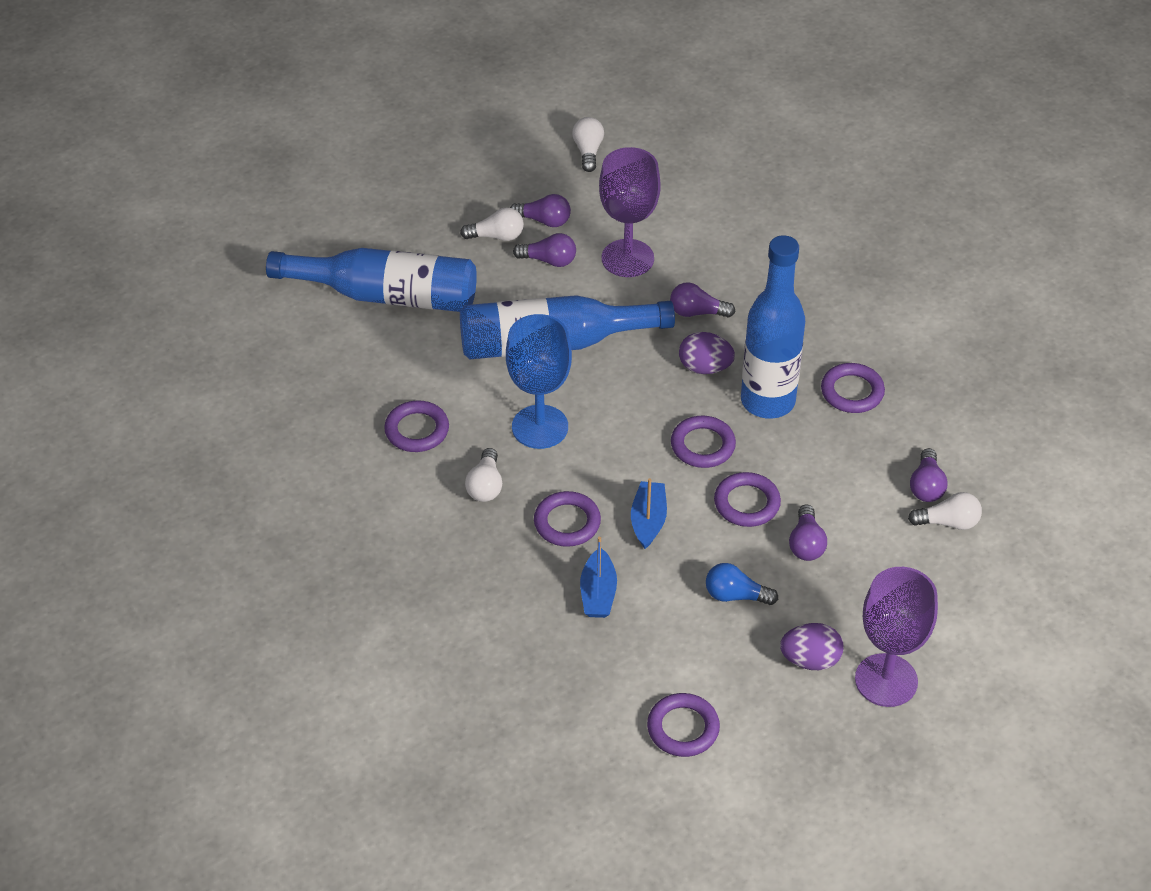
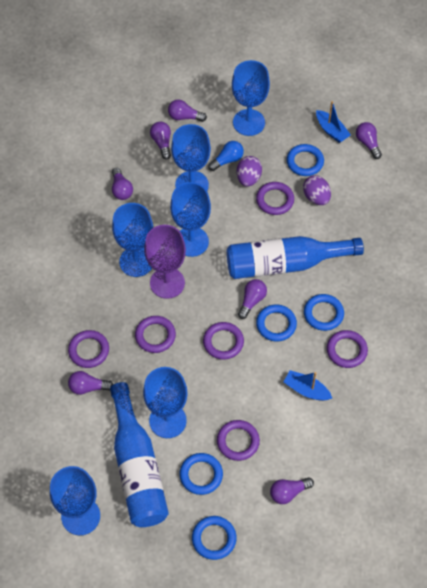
blue bottle: [266,248,477,312] [460,295,675,359] [741,235,805,419] = 3 -> [110,382,169,527] [227,236,364,279] = 2
blue goblet: [506,314,572,449] = 1 -> [50,466,100,535] [112,203,153,277] [143,367,188,438] [170,182,211,257] [171,124,211,190] [232,60,270,136] = 6
blue ring: none = 0 -> [179,453,223,495] [192,516,237,560] [256,304,297,341] [287,144,324,176] [304,294,344,331] = 5
purple goblet: [599,147,660,277] [855,567,938,707] = 2 -> [144,225,186,299] = 1
purple light bulb: [510,194,571,227] [513,233,576,267] [670,282,735,318] [789,504,827,561] [910,448,948,502] = 5 -> [68,371,113,395] [112,168,133,200] [150,122,171,160] [168,100,207,122] [238,279,267,319] [270,477,314,504] [356,122,382,159] = 7
white light bulb: [460,207,524,241] [465,448,502,502] [572,117,604,172] [908,492,982,530] = 4 -> none = 0

